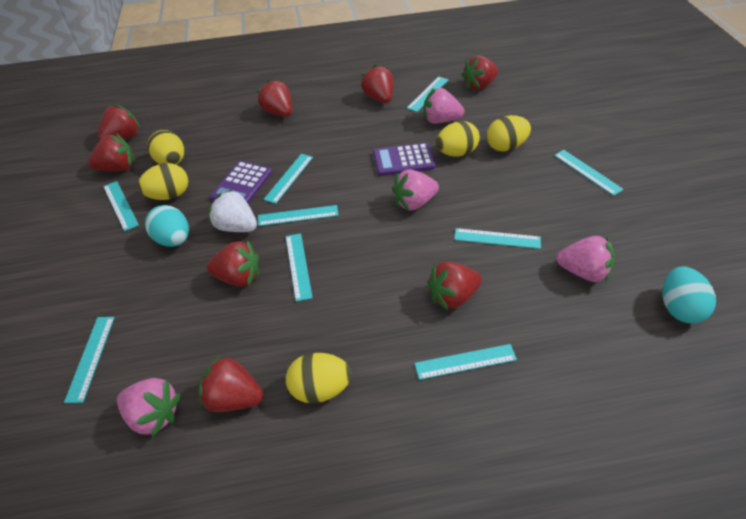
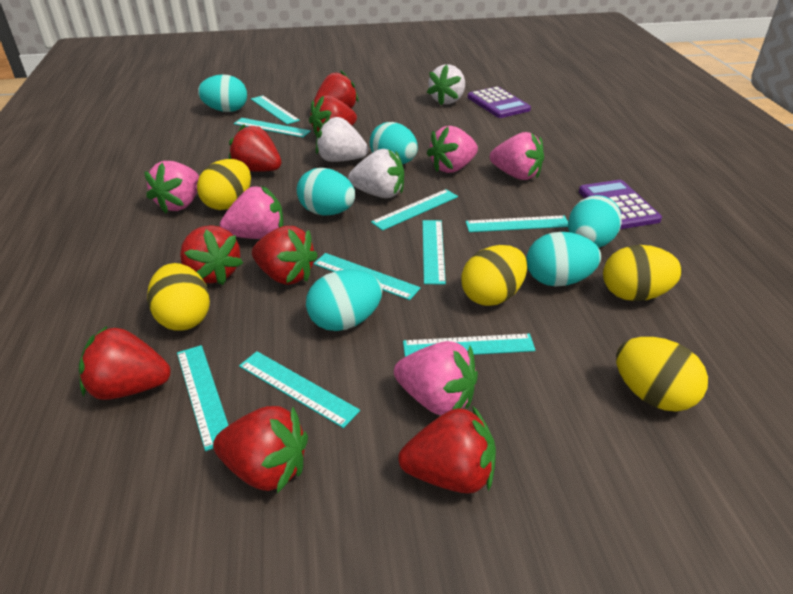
pink strawberry: [117,378,181,437] [392,169,439,211] [424,88,464,124] [556,236,615,282] = 4 -> [144,161,199,213] [220,186,283,239] [394,341,478,415] [427,126,478,173] [490,132,544,180] = 5
turquoise egg: [145,205,189,247] [662,267,716,323] = 2 -> [198,74,247,112] [297,168,355,215] [306,270,382,331] [370,122,418,164] [527,232,601,286] [568,195,622,248] = 6
white strawberry: [208,189,257,232] = 1 -> [316,116,368,162] [348,149,404,198] [427,64,465,105] = 3

